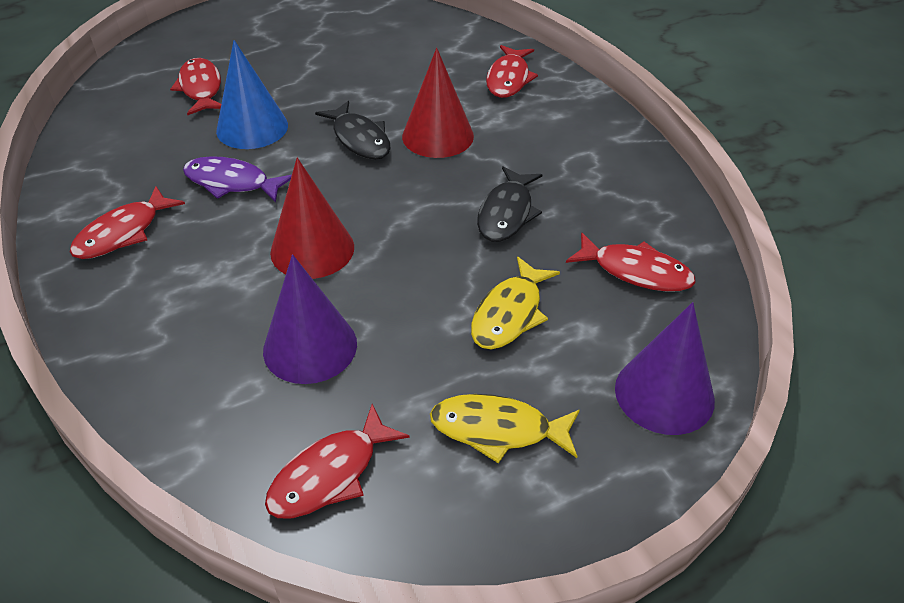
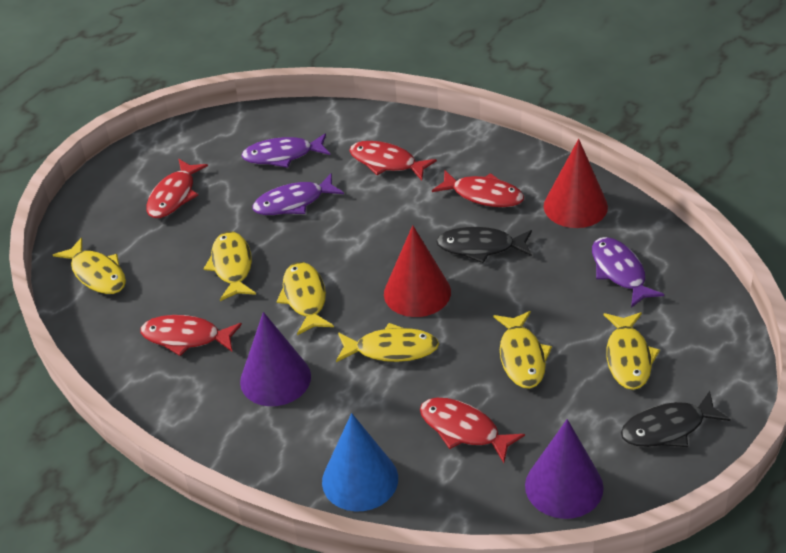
purple fish: [183,156,292,202] = 1 -> [241,133,330,168] [252,173,344,215] [592,237,664,308] = 3
yellow fish: [430,394,580,463] [471,256,560,349] = 2 -> [53,237,126,294] [204,231,256,301] [277,262,334,335] [336,323,439,362] [493,311,552,389] [604,312,660,390] = 6

